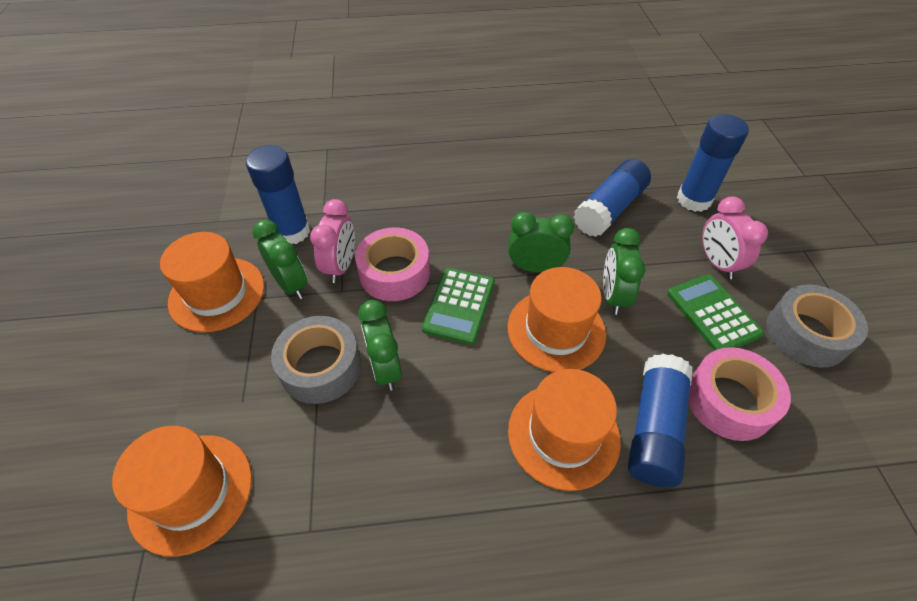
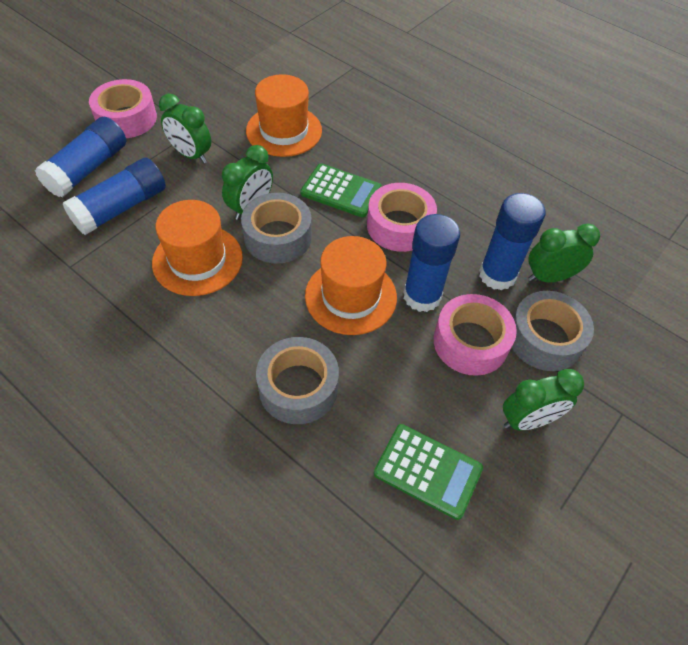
grey tape: [271,316,361,404] [766,284,868,368] = 2 -> [241,193,312,264] [256,337,339,424] [512,291,594,371] = 3
orange hat: [112,426,252,557] [160,232,264,332] [508,267,606,372] [508,369,621,491] = 4 -> [152,200,243,296] [246,74,322,157] [305,236,397,335] = 3
pink clock: [310,199,355,283] [702,196,768,279] = 2 -> none = 0
pink tape: [355,227,430,301] [688,347,791,441] = 2 -> [89,79,157,138] [367,183,437,252] [434,294,517,376] = 3

